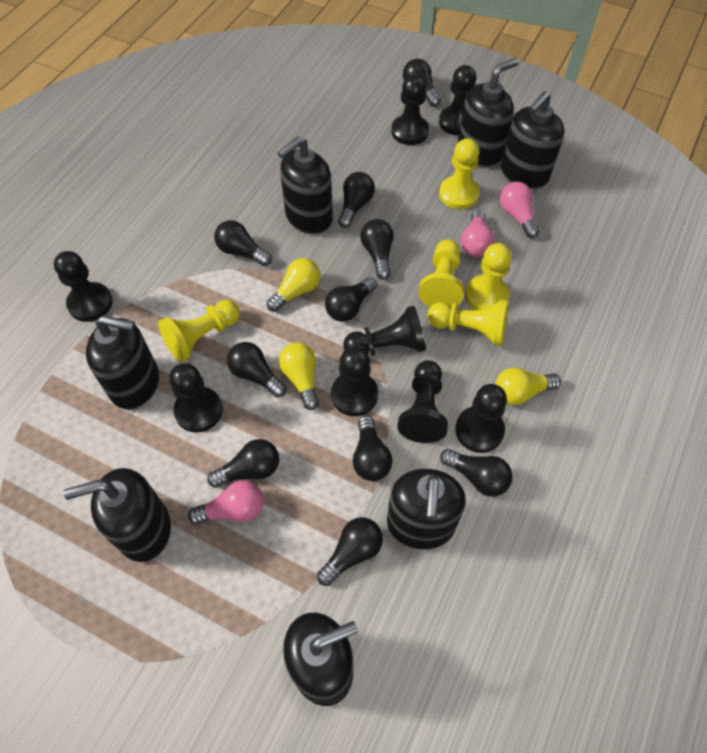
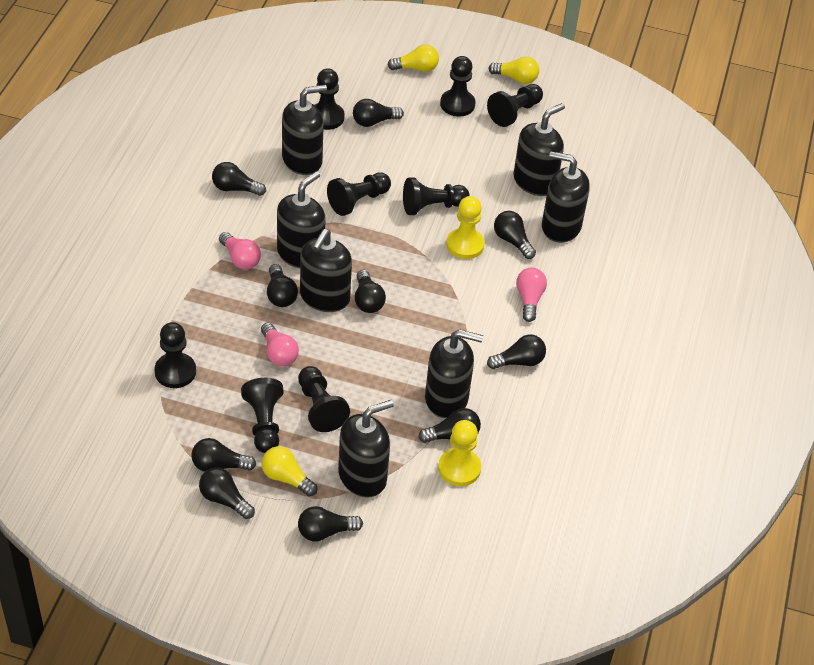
yellow pawn: [158,300,240,362] [418,239,464,307] [428,300,509,346] [439,138,480,209] [465,243,512,310] = 5 -> [438,420,481,486] [446,196,485,259] = 2

